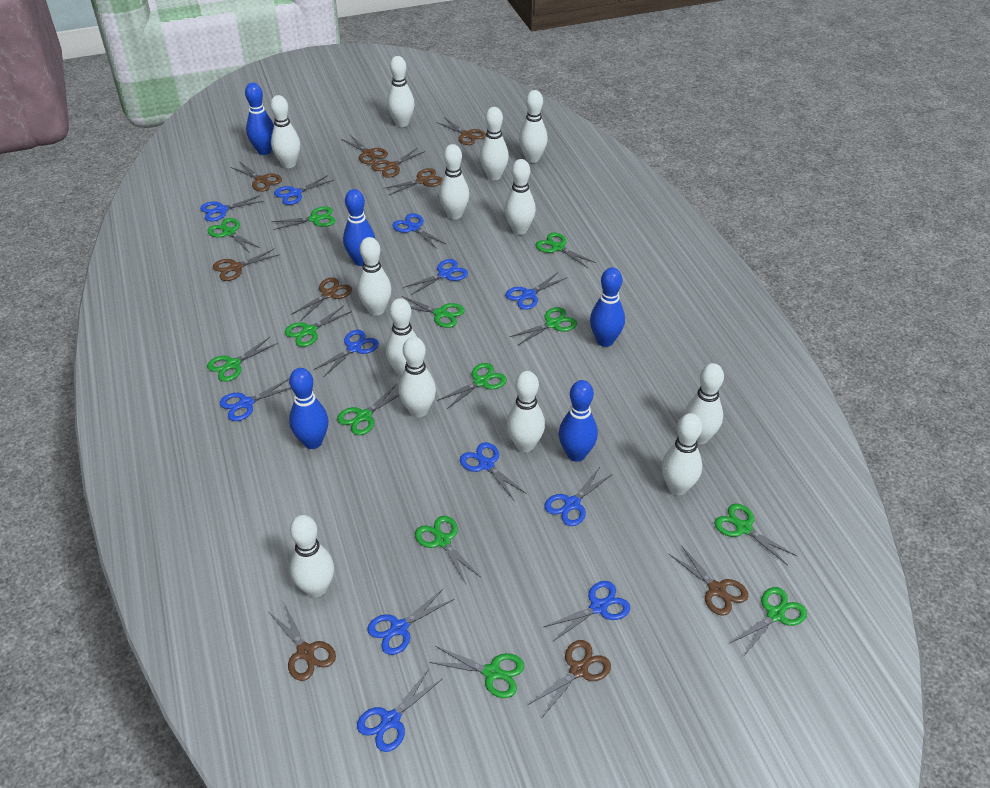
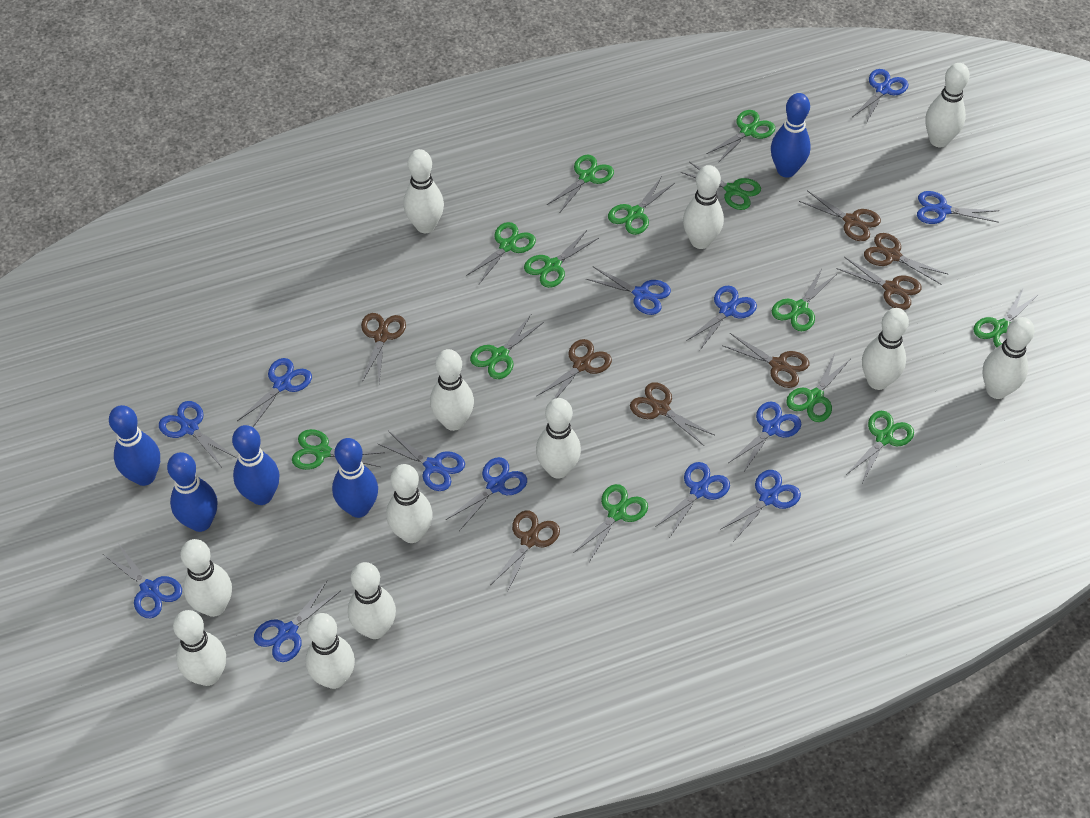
blue scissors: [200,195,264,221] [220,379,291,421] [274,175,334,205] [313,330,379,377] [357,669,442,752] [367,588,454,655] [392,213,446,249] [403,259,468,295] [460,442,527,500] [505,272,566,310] [544,581,630,641] [545,467,613,526] = 12 -> [103,543,182,618] [159,401,235,466] [237,358,312,427] [254,581,340,662] [378,431,465,491] [446,457,527,531] [586,267,671,315] [655,462,730,537] [686,286,757,350] [720,470,801,541] [729,401,801,473] [852,69,908,123] [917,191,999,224] = 13
brown scissors: [213,248,280,281] [231,161,282,192] [269,603,336,681] [292,277,352,320] [341,135,388,164] [371,147,425,178] [383,168,443,195] [436,117,486,145] [528,640,611,717] [669,545,748,616] = 10 -> [361,313,406,383] [491,510,560,593] [537,339,612,399] [630,382,714,446] [722,333,809,388] [799,190,881,241] [836,257,922,310] [864,233,948,284] = 8
white bowling pin: [270,95,300,168] [290,515,334,598] [357,237,391,316] [386,298,417,377] [387,56,415,127] [398,337,436,418] [439,144,469,219] [480,107,509,180] [505,159,536,235] [506,371,545,452] [519,90,548,163] [661,413,702,495] [684,363,724,445] = 13 -> [173,610,226,686] [181,539,232,617] [306,613,355,689] [348,562,396,639] [386,464,433,543] [403,149,444,233] [430,349,474,431] [536,398,581,478] [683,165,724,249] [862,308,909,390] [925,63,970,147] [982,317,1035,399] = 12

